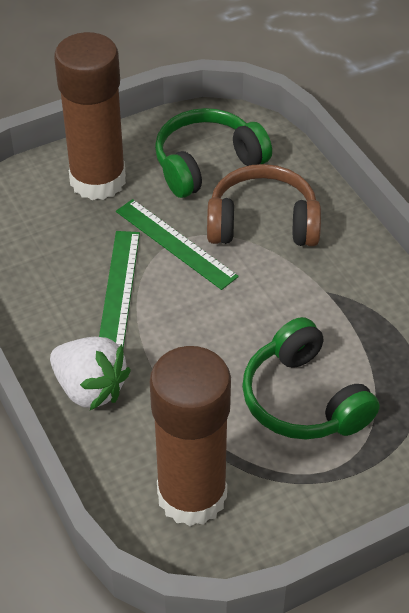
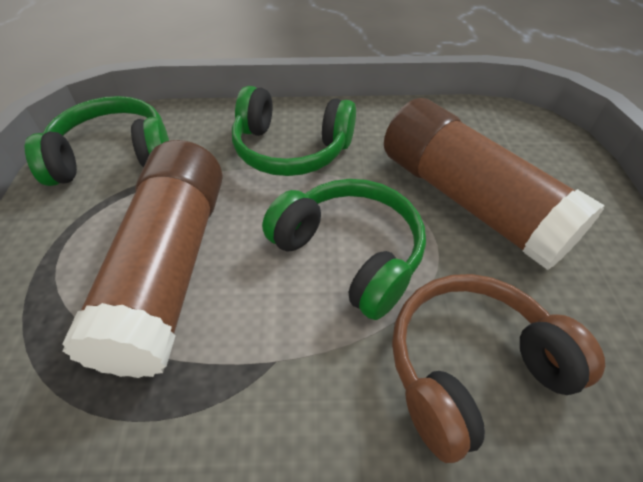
green headphones: [155,108,272,198] [242,317,380,439] = 2 -> [25,96,169,186] [232,86,356,176] [262,179,426,320] = 3
green ruler: [99,231,140,348] [116,199,239,290] = 2 -> none = 0
white strawberry: [50,337,131,410] = 1 -> none = 0

